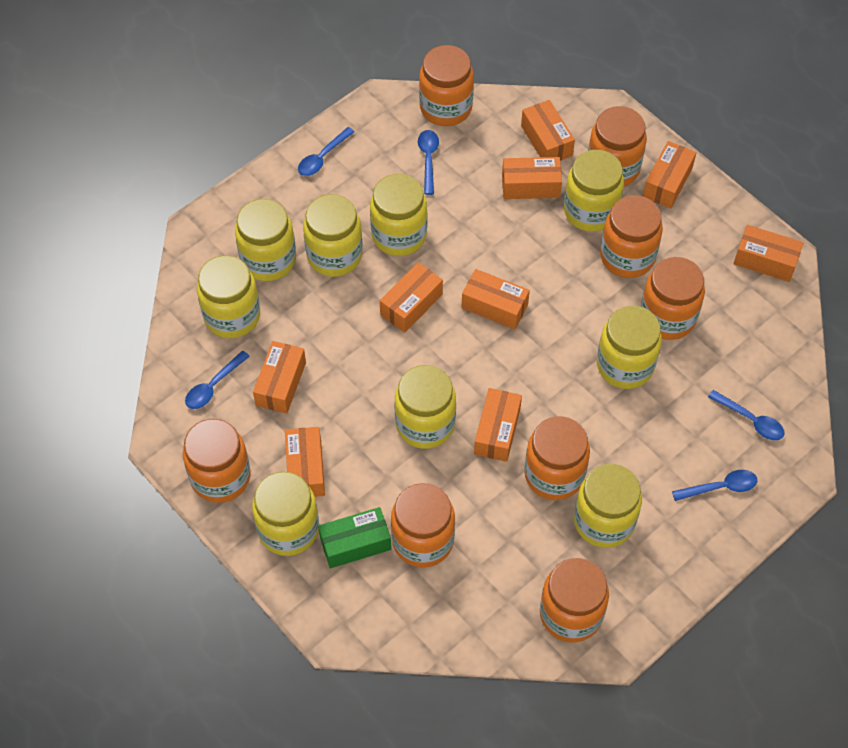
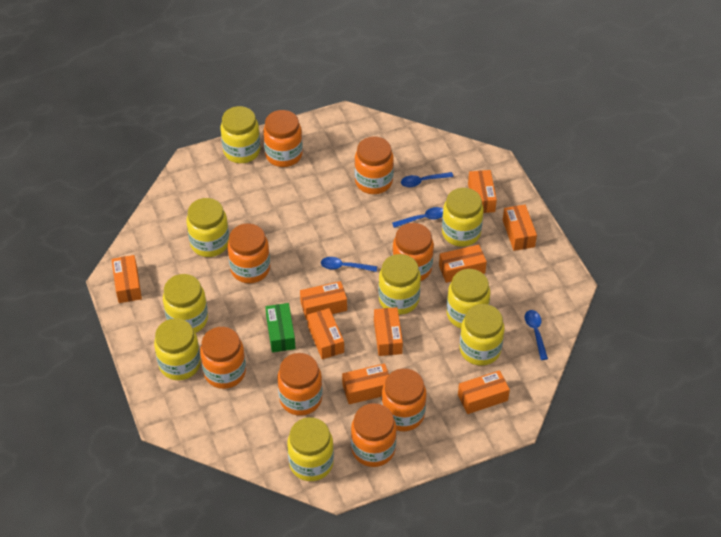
blue spoon: [185,351,250,409] [298,127,354,176] [418,130,439,195] [672,470,757,501] [708,390,784,440] = 5 -> [321,257,377,272] [392,207,443,228] [401,172,453,187] [525,310,548,360] = 4

